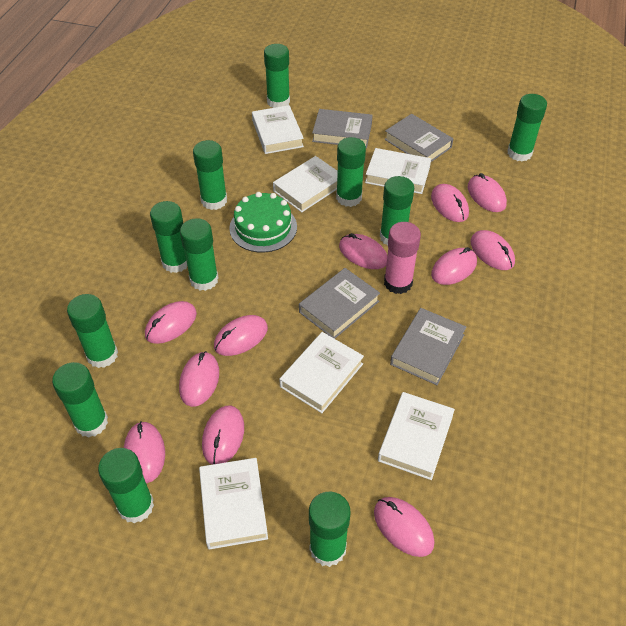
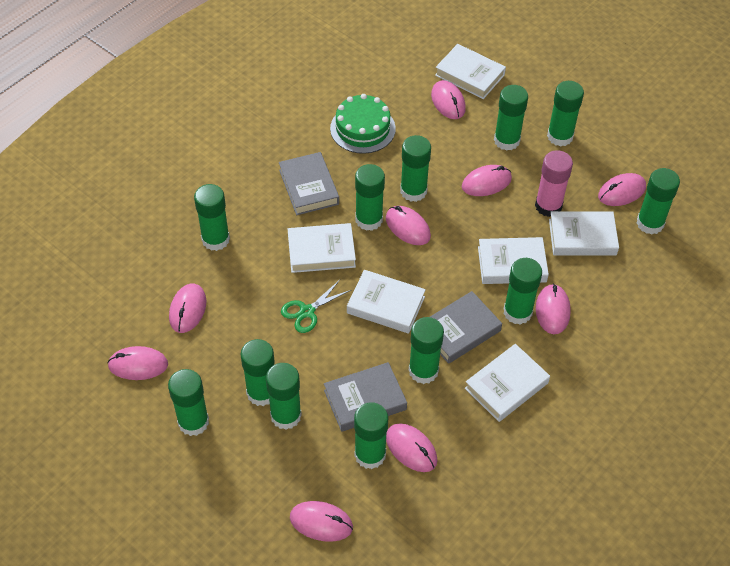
green glue stick: [52,362,108,438] [67,294,118,368] [98,448,154,523] [150,201,187,273] [180,218,218,291] [193,140,227,210] [264,44,290,108] [309,491,351,567] [336,137,366,207] [380,176,414,246] [507,94,547,162] = 11 -> [168,369,209,436] [194,184,230,251] [241,339,275,406] [266,363,302,430] [354,402,388,469] [355,164,385,231] [400,135,431,202] [409,317,444,384] [494,85,528,151] [504,258,542,325] [547,81,584,147] [637,168,680,235] = 12
green scissors: none = 0 -> [281,280,351,333] = 1
grey book: [299,268,380,339] [312,109,373,148] [384,114,453,162] [390,308,466,385] = 4 -> [279,152,339,215] [324,362,407,432] [430,291,502,364] = 3
pink mouse: [124,421,165,483] [145,301,197,344] [179,351,219,407] [202,406,244,465] [214,315,268,356] [339,233,387,269] [374,497,435,557] [431,184,469,222] [431,247,477,285] [468,173,507,212] [471,230,515,270] = 11 -> [107,346,168,380] [169,284,206,333] [290,501,353,542] [386,206,431,245] [386,423,438,472] [431,80,466,119] [462,165,512,196] [536,284,571,334] [598,173,646,206] = 9

